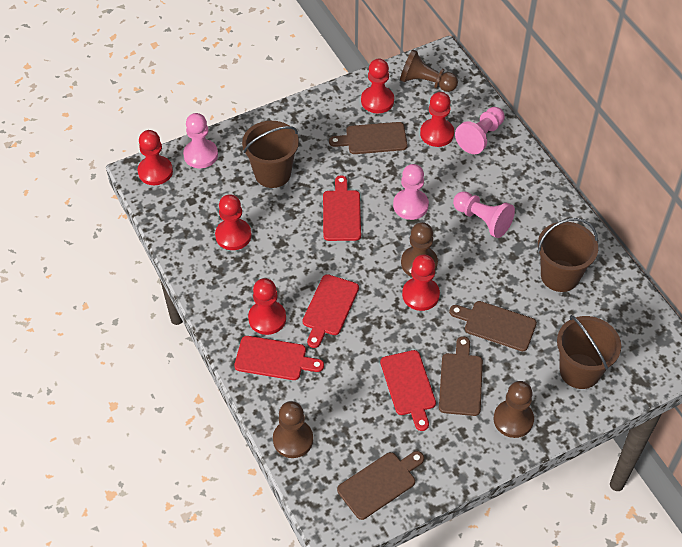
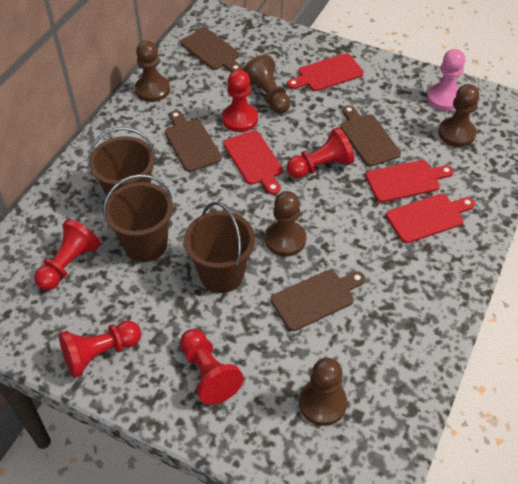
brown pawn: [273,401,313,458] [400,49,458,92] [401,222,438,277] [493,381,534,438] = 4 -> [135,41,170,102] [243,55,291,114] [265,191,306,257] [299,358,347,426] [438,84,479,147] = 5
pink pawn: [183,113,218,168] [393,164,429,220] [453,191,515,238] [455,107,505,154] = 4 -> [427,49,465,111] = 1
red pawn: [138,130,173,185] [215,194,252,250] [248,278,286,335] [361,59,394,113] [402,254,440,311] [420,92,454,147] = 6 -> [35,219,101,290] [59,321,141,378] [180,329,244,405] [222,70,258,132] [287,127,354,178] = 5

